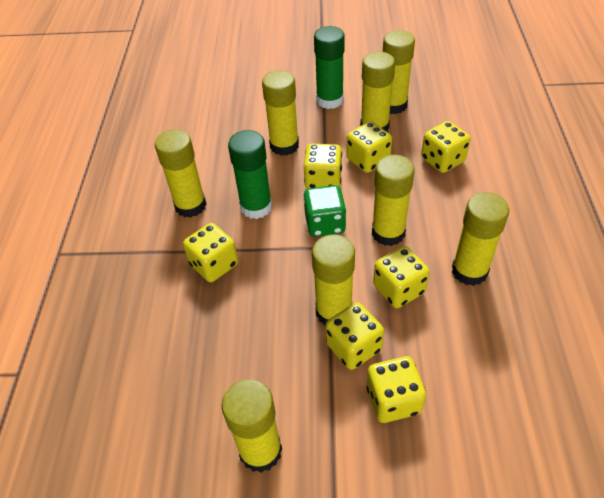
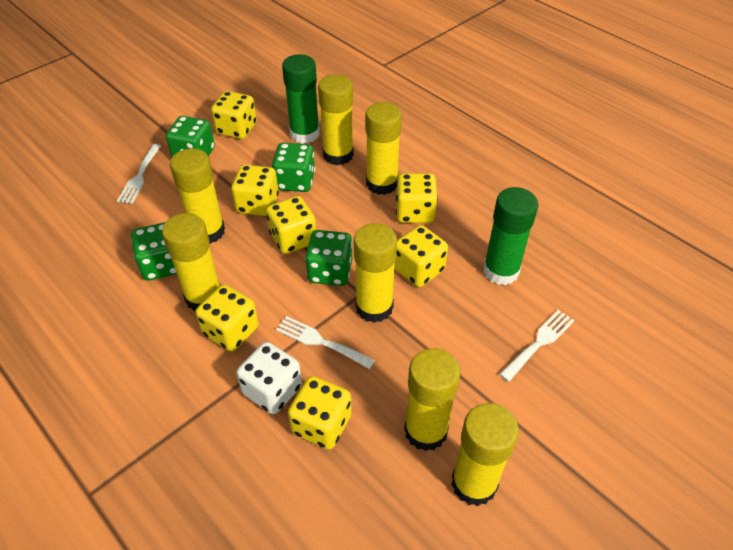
green dice: [303,185,346,237] = 1 -> [131,222,177,281] [166,116,215,157] [272,143,315,192] [305,230,353,286] = 4
white dice: none = 0 -> [236,342,302,414] = 1
white fork: none = 0 -> [117,144,161,204] [276,316,375,369] [499,310,574,382] = 3
yellow glue stick: [155,129,206,218] [221,379,282,473] [262,70,299,156] [312,234,355,326] [360,51,395,132] [372,155,415,246] [383,30,415,114] [452,192,509,286] = 8 -> [162,213,221,311] [170,148,225,244] [318,74,354,165] [354,223,397,323] [365,102,402,195] [404,348,461,451] [451,403,519,506] = 7

